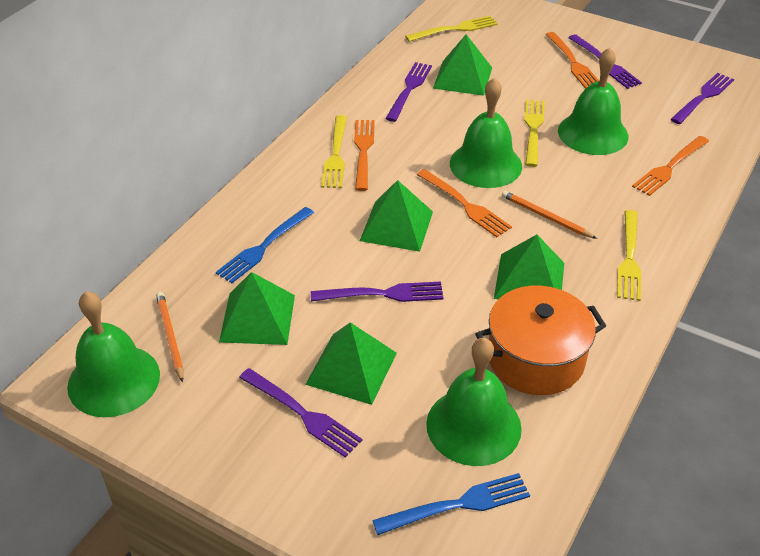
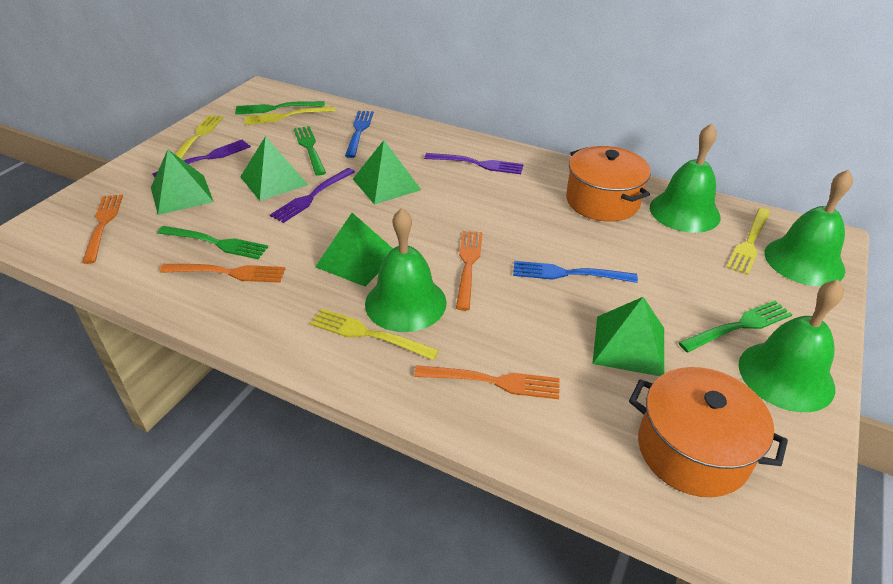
green fork: none = 0 -> [157,226,268,259] [235,101,325,115] [294,126,326,176] [678,301,793,352] = 4
orange pencil: [156,292,184,382] [502,191,597,239] = 2 -> none = 0
orange pot: [475,286,606,395] = 1 -> [566,146,651,222] [629,367,788,497] = 2
purple fork: [239,368,362,458] [311,281,443,302] [385,62,432,122] [568,34,642,89] [671,73,734,124] = 5 -> [152,140,251,177] [270,168,355,223] [424,153,523,174] = 3

